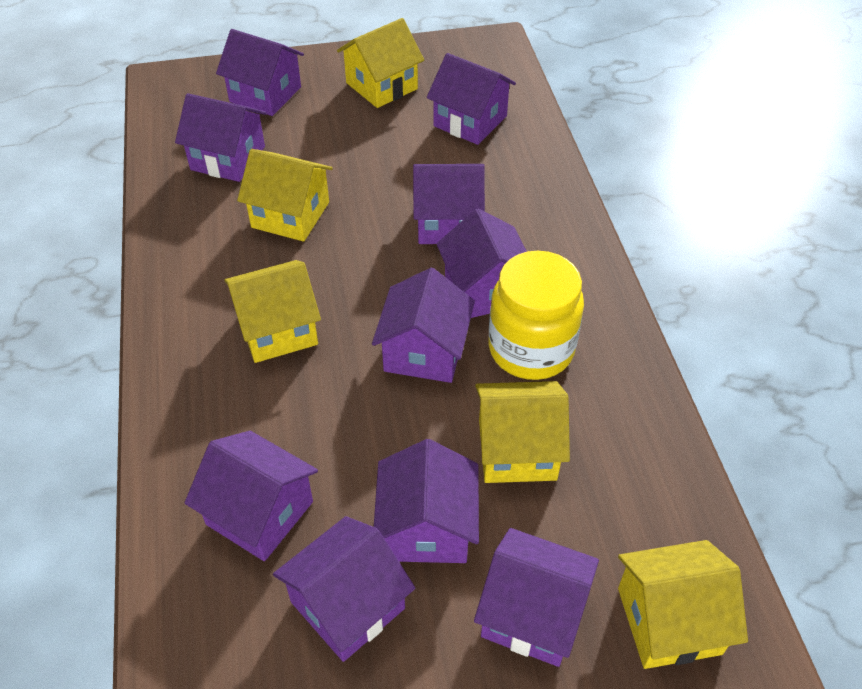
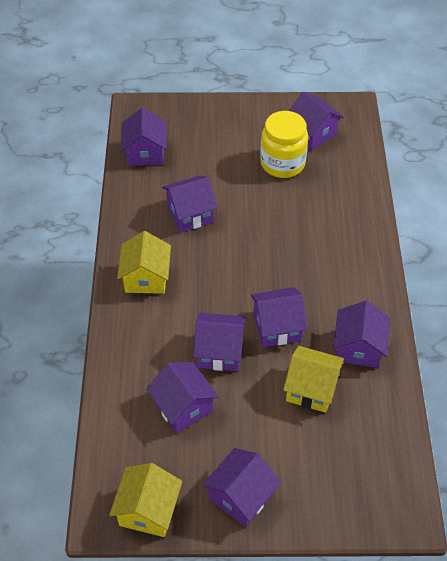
purple house: [175,93,266,182] [184,431,318,561] [216,29,304,116] [273,516,415,662] [372,268,475,383] [374,439,479,563] [413,164,485,244] [427,53,516,145] [436,209,527,318] [474,528,599,667] = 10 -> [121,108,167,166] [146,362,219,434] [162,175,218,232] [193,313,246,371] [202,448,281,527] [251,287,307,347] [289,92,344,150] [333,301,390,368] = 8
yellow house: [224,260,321,363] [237,149,333,242] [337,18,424,108] [475,381,570,483] [618,540,748,669] = 5 -> [109,463,182,537] [117,231,171,294] [283,346,344,413] = 3

